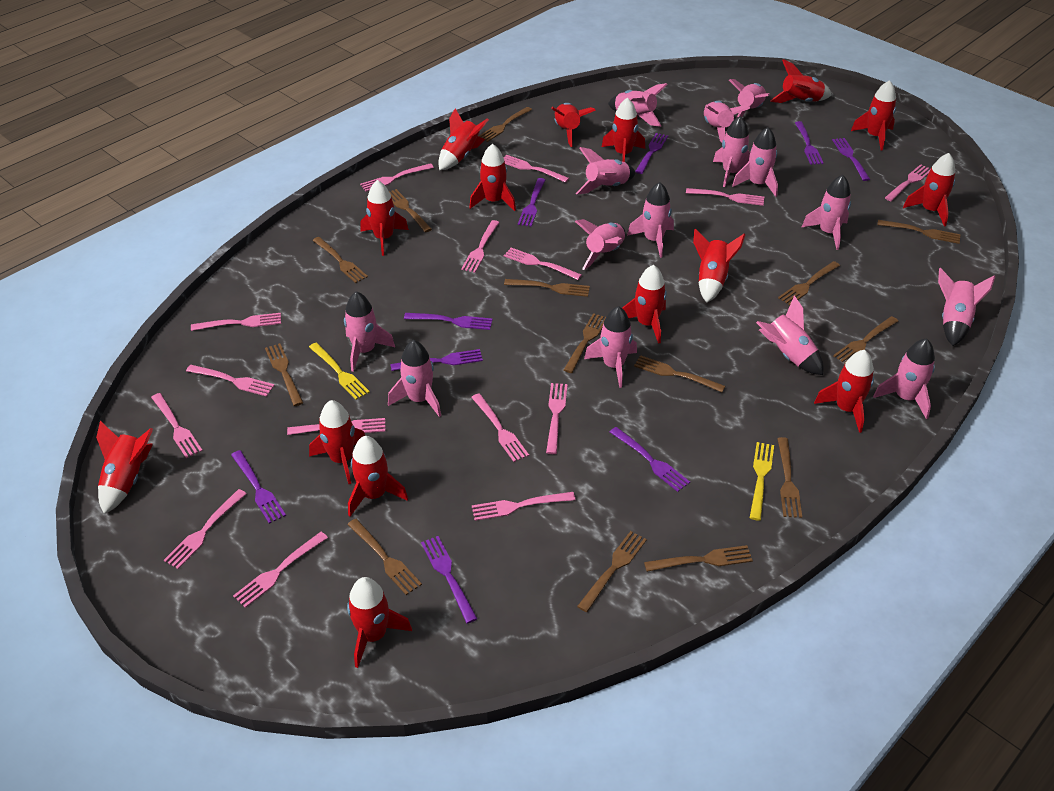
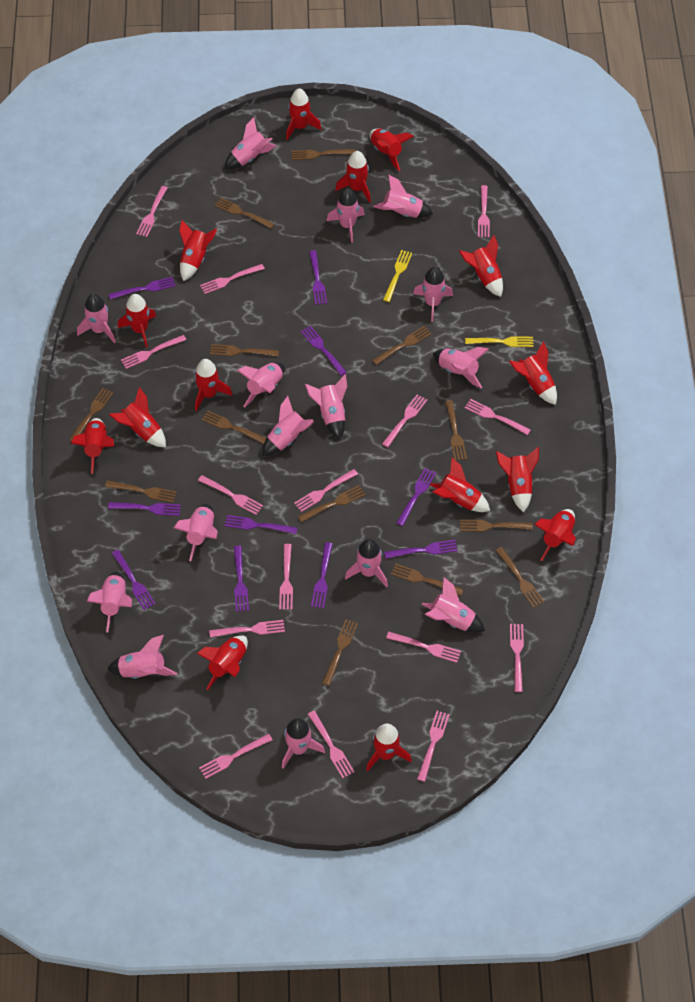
brown fork: [265,343,303,406] [312,237,368,283] [347,519,422,595] [389,189,432,232] [479,107,532,142] [504,279,590,297] [564,313,606,373] [577,531,647,612] [634,355,725,392] [644,545,753,572] [777,437,802,518] [778,261,840,305] [833,316,898,364] [877,220,961,244] = 14 -> [69,388,113,442] [105,481,177,503] [201,410,266,444] [210,344,279,356] [214,197,274,229] [292,149,355,160] [298,485,366,523] [322,619,358,686] [372,326,432,365] [391,564,464,596] [445,400,467,461] [460,520,533,532] [496,547,545,608] = 13
purple fork: [231,450,286,524] [390,349,483,371] [404,313,493,330] [421,536,478,624] [518,178,545,227] [610,427,690,492] [635,133,668,174] [795,121,824,165] [832,138,870,181] = 9 -> [108,277,176,300] [108,502,181,516] [112,550,155,610] [225,515,297,534] [234,546,249,612] [301,326,347,376] [309,250,327,305] [311,542,333,608] [384,540,458,559] [396,468,436,526] = 10

